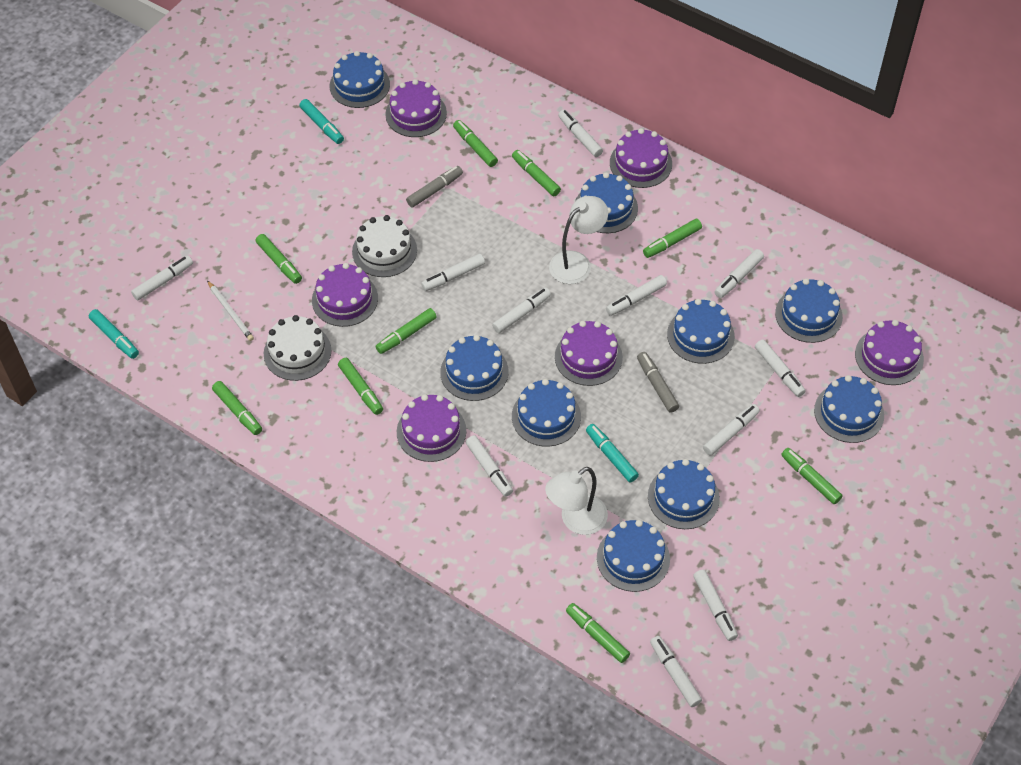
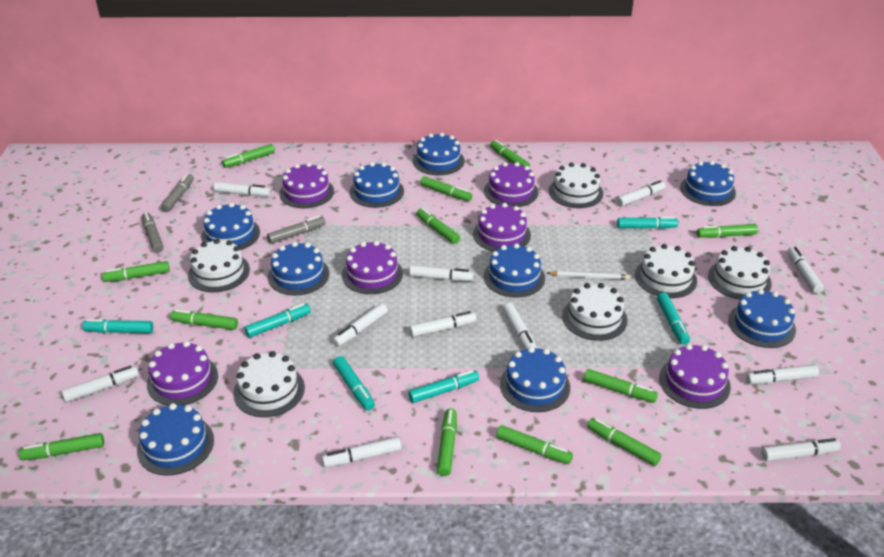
green marker: [212,381,262,435] [256,234,302,284] [338,358,383,415] [376,308,437,354] [453,120,498,167] [512,150,561,196] [566,603,630,663] [643,218,702,258] [781,448,843,504] = 9 -> [19,433,104,460] [102,261,170,282] [170,309,238,330] [222,144,275,168] [416,208,460,244] [420,176,472,201] [437,408,457,476] [490,140,530,168] [496,425,573,464] [584,369,658,403] [587,418,661,466] [697,224,758,238] = 12
grey marker: [406,166,463,208] [637,352,679,413] = 2 -> [142,212,164,253] [160,174,194,212] [267,216,326,244] = 3
turquoise marker: [89,309,139,359] [299,99,344,144] [586,424,639,483] = 3 -> [82,319,153,333] [245,303,311,338] [333,356,375,410] [408,370,479,403] [617,217,678,229] [657,292,690,345] = 6
white cake: [264,315,332,381] [352,215,417,277] = 2 -> [188,239,250,292] [233,351,305,417] [549,163,603,208] [562,283,627,341] [635,244,697,298] [708,246,772,299] = 6
white lamp: [545,467,608,535] [549,196,608,284] = 2 -> none = 0

